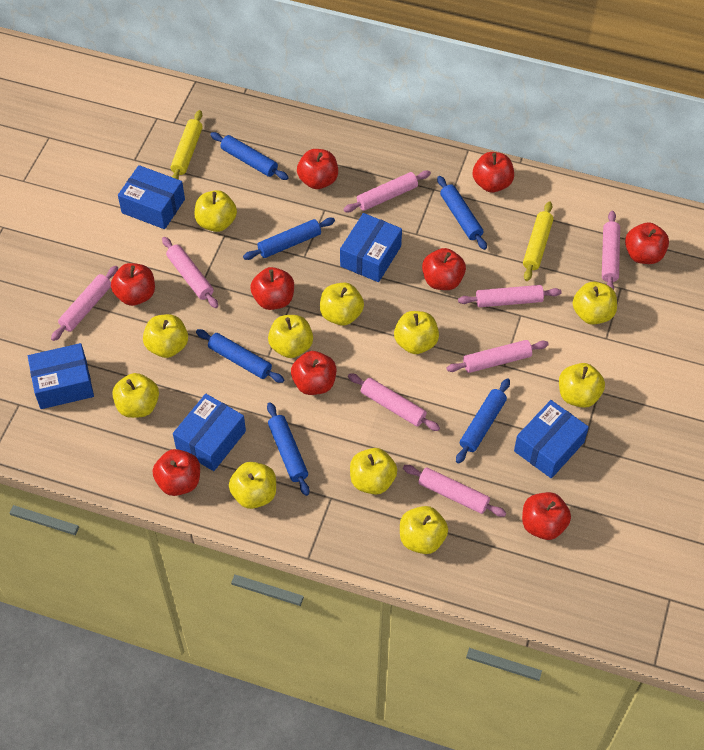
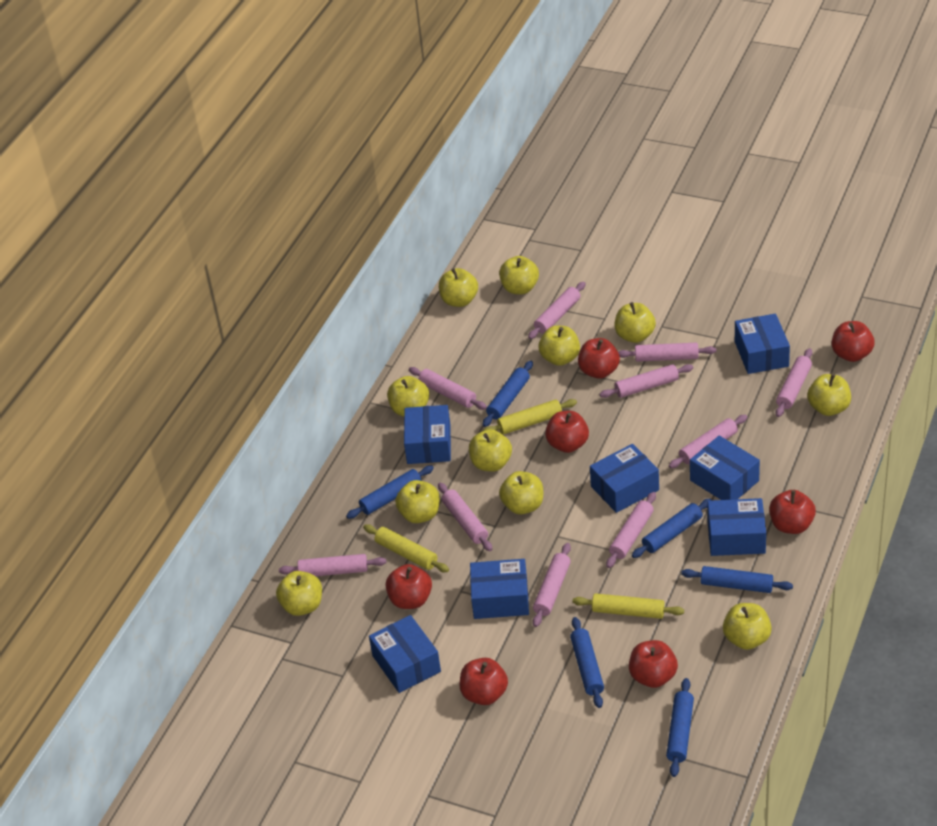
blue box: [28,343,94,409] [118,165,185,229] [173,394,246,471] [340,213,402,282] [514,400,589,479] = 5 -> [369,615,441,693] [404,405,451,464] [470,559,529,619] [590,444,659,513] [690,435,760,500] [707,498,766,556] [735,314,790,374] = 7
pink rolling pin: [51,266,118,341] [162,237,218,308] [343,170,431,213] [348,373,440,431] [403,465,506,517] [447,340,549,373] [458,285,562,307] [602,211,620,290] = 8 -> [279,554,387,576] [409,367,487,410] [438,483,492,551] [528,282,586,339] [533,543,571,627] [599,364,693,398] [606,492,656,568] [618,343,716,362] [669,415,747,468] [776,348,812,417] = 10
red apple: [111,263,155,306] [153,449,200,496] [250,267,294,310] [291,351,336,395] [297,149,338,189] [422,248,466,290] [473,152,514,192] [522,492,571,540] [625,222,669,264] = 9 -> [386,564,432,609] [459,658,508,705] [545,411,589,453] [578,338,620,379] [629,640,678,688] [769,490,816,534] [832,321,874,362] = 7
yellow rolling pin: [171,110,203,180] [523,201,554,281] = 2 -> [363,524,449,572] [482,399,577,434] [573,593,684,619] = 3

